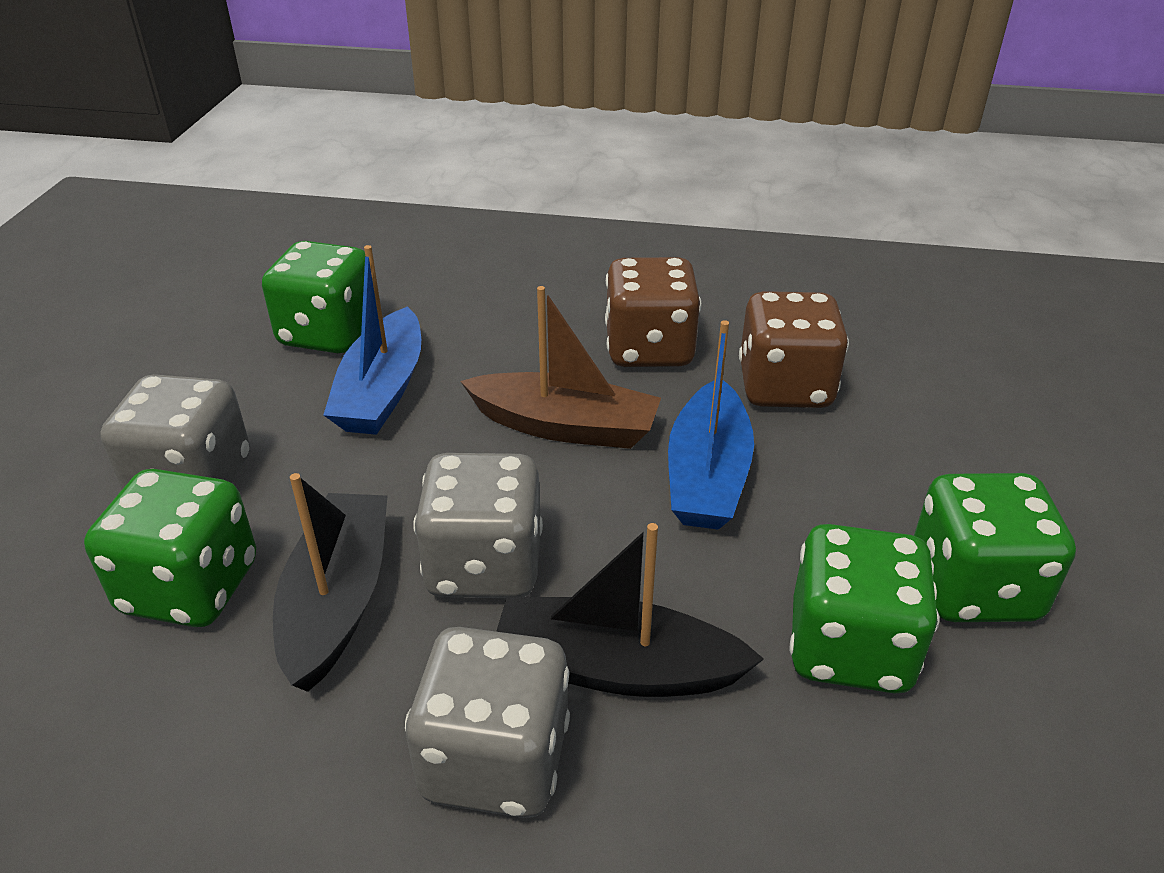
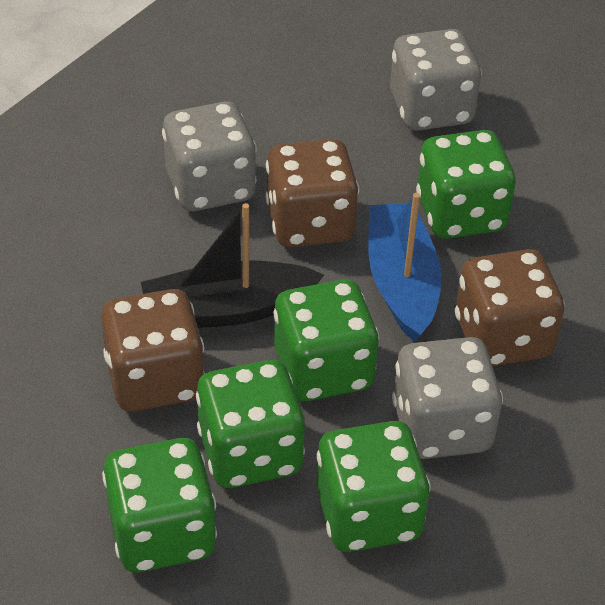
black boat: [273,473,387,692] [496,523,764,697] = 2 -> [141,203,324,328] = 1
blue boat: [323,245,421,435] [668,320,754,530] = 2 -> [368,193,442,342] = 1
brown boat: [461,286,661,449] = 1 -> none = 0
brown dice: [605,257,701,367] [739,291,849,408] = 2 -> [101,289,205,412] [265,139,359,248] [455,249,565,367] = 3
green dice: [84,469,256,627] [262,241,366,353] [790,524,939,694] [914,473,1076,622] = 4 -> [102,438,217,572] [196,360,305,488] [273,279,379,401] [316,421,431,552] [416,130,516,239] = 5

